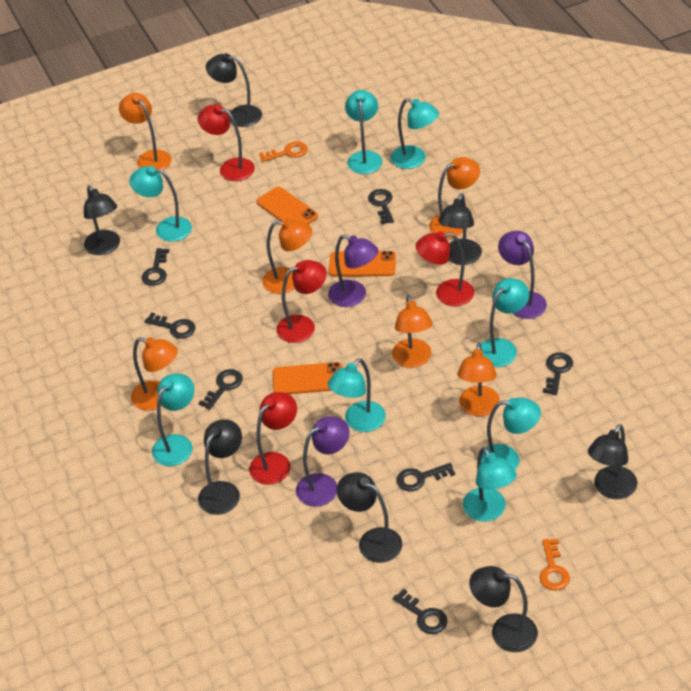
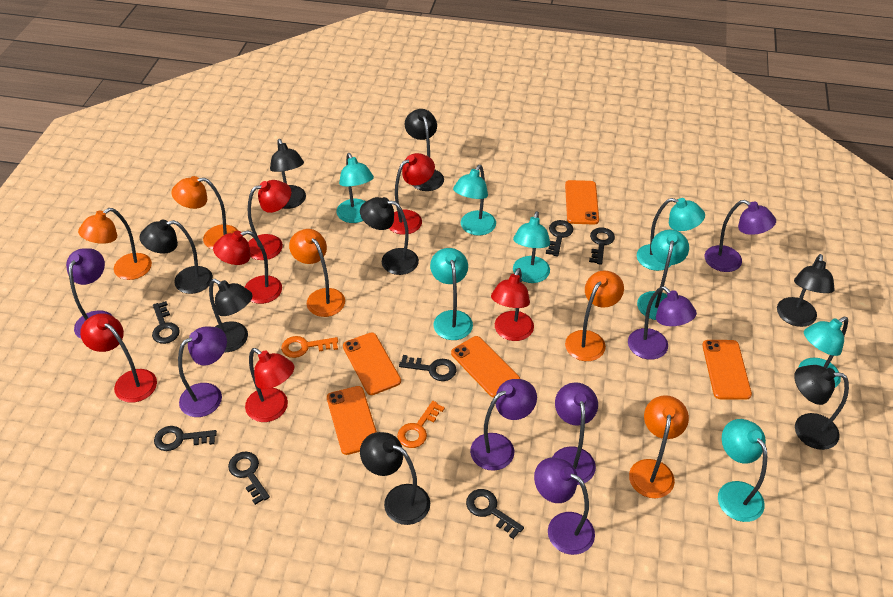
black lamp: [84,185,120,255] [198,419,242,515] [206,53,262,127] [337,472,402,563] [438,193,482,265] [469,566,538,652] [588,424,637,499] = 7 -> [139,220,213,294] [209,279,253,352] [270,139,306,209] [360,197,419,275] [360,432,430,525] [405,109,444,191] [777,254,834,327] [794,365,849,450] = 8
orange lamp: [119,93,172,171] [131,337,178,411] [262,219,312,294] [392,295,433,368] [429,157,480,239] [457,343,500,416] = 6 -> [78,208,152,280] [171,176,238,249] [289,229,345,317] [565,271,624,361] [629,395,689,498] = 5
orange phone: [257,187,318,225] [273,362,343,394] [329,251,396,277] = 3 -> [327,386,377,455] [343,333,401,395] [451,336,520,398] [565,180,599,225] [702,340,752,399] = 5
purple lamp: [296,416,350,507] [328,234,378,307] [498,231,547,319] = 3 -> [66,248,112,339] [178,326,227,417] [470,379,537,471] [534,458,595,555] [552,382,598,485] [628,286,697,359] [705,200,776,272] = 7
red lamp: [198,105,255,181] [249,392,297,485] [276,260,327,343] [416,231,474,306] = 4 -> [80,313,157,403] [213,230,282,304] [245,348,294,422] [248,180,291,260] [389,153,435,235] [491,268,534,341] = 6

